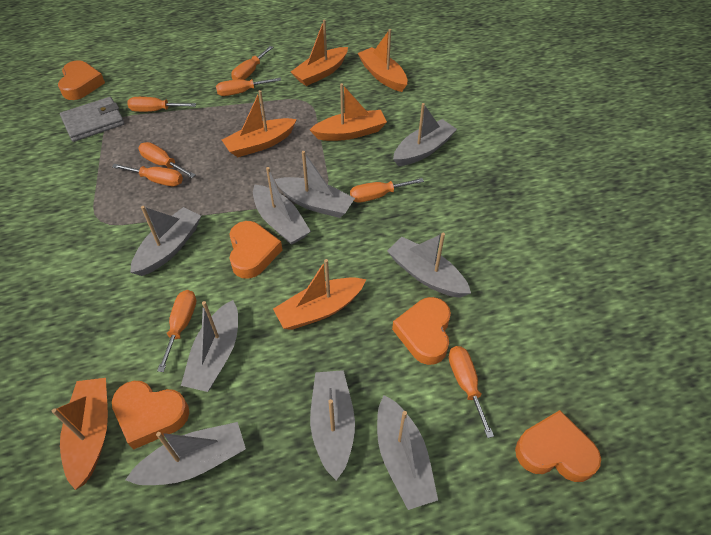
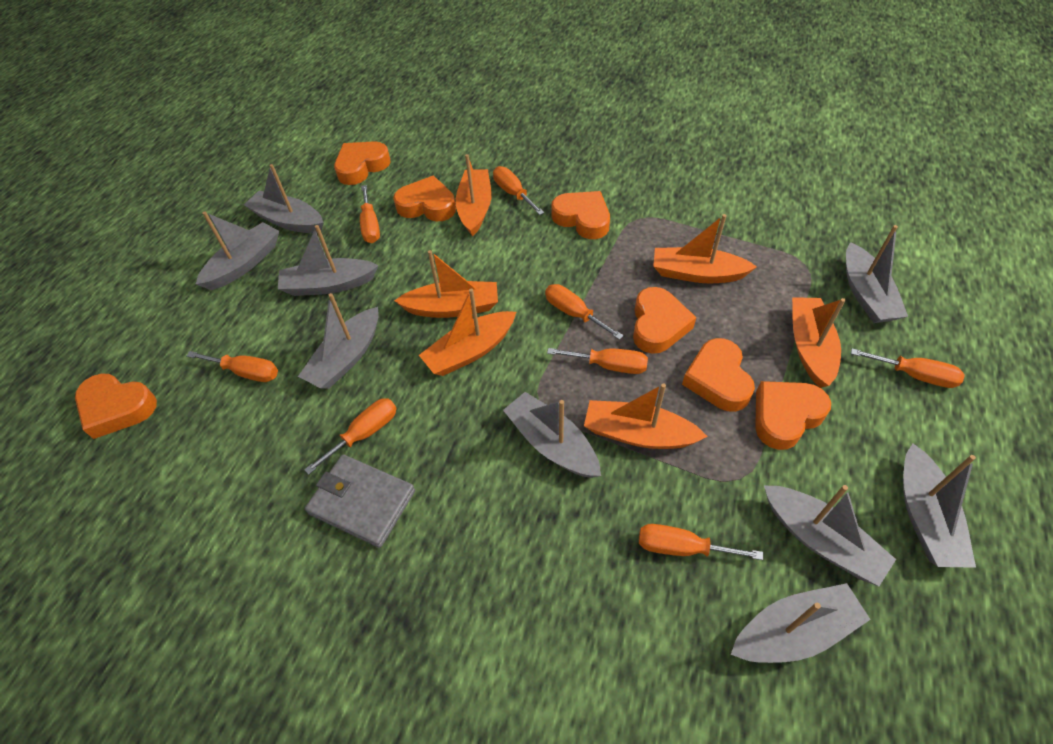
orange heart: [58,60,105,100] [112,381,189,450] [229,221,282,279] [392,297,451,365] [515,410,601,482] = 5 -> [75,374,157,439] [334,141,390,185] [393,176,456,221] [551,191,610,239] [633,287,696,354] [682,338,755,412] [755,381,831,450] = 7

